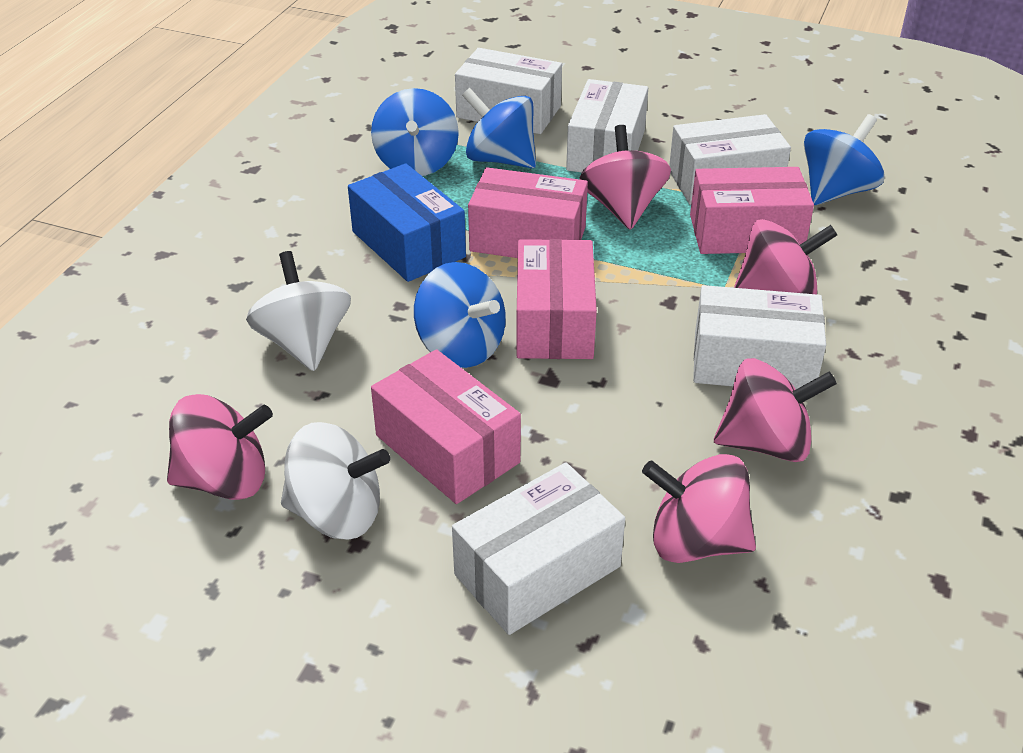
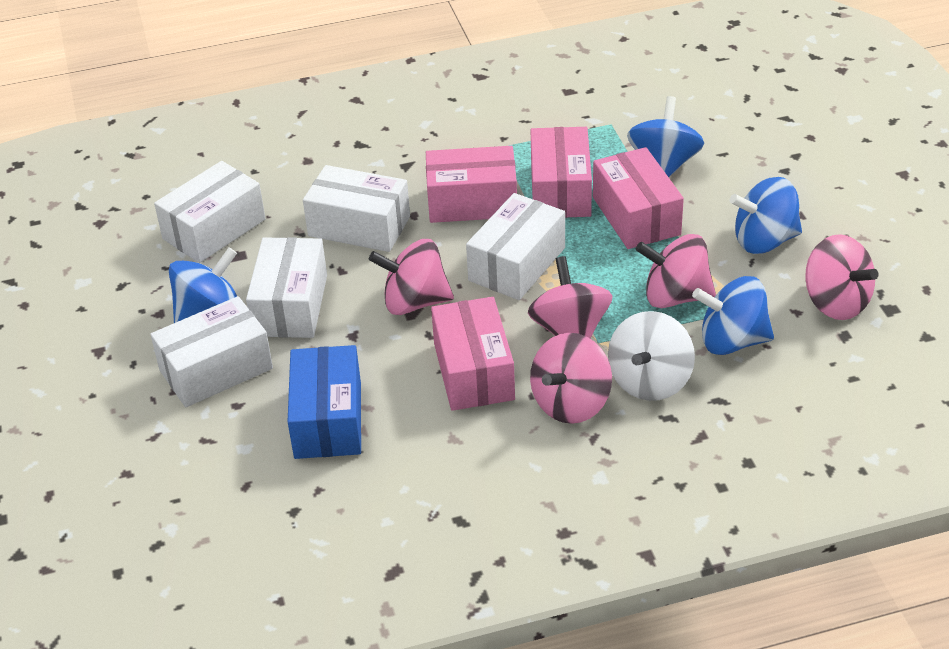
white spinning top: [246,251,351,371] [281,422,390,540] = 2 -> [608,311,695,401] = 1

